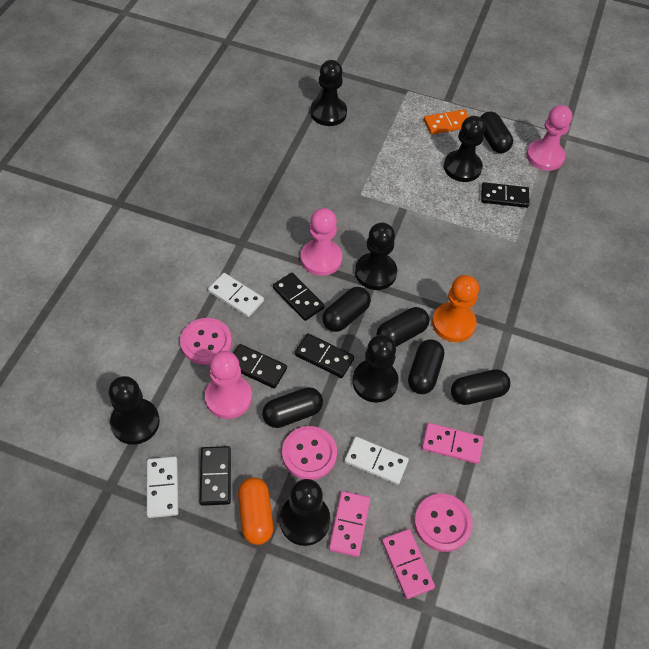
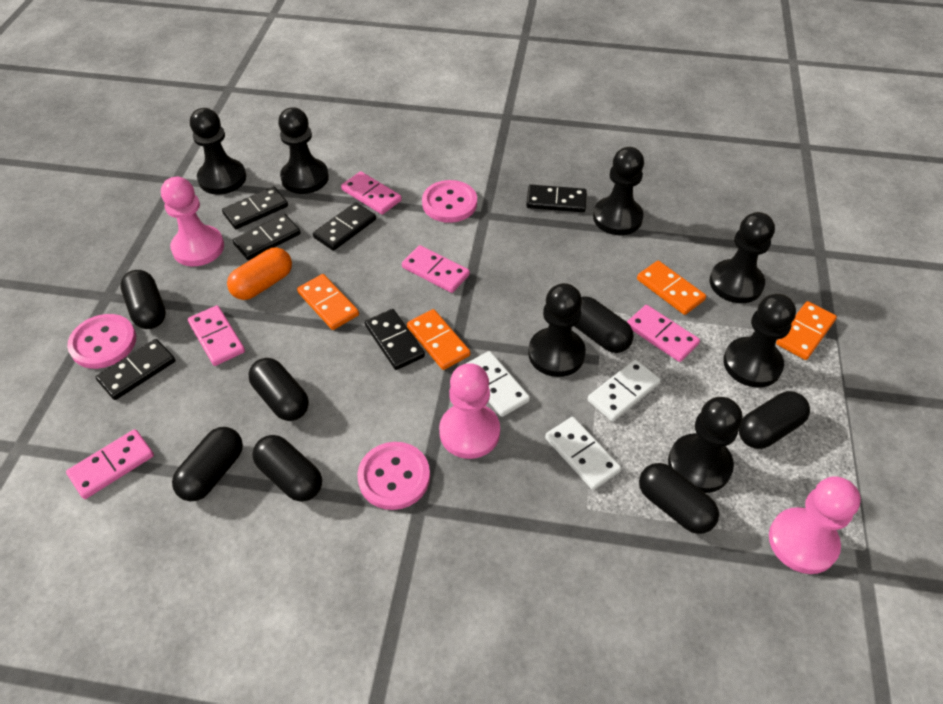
black capsule: [262,387,323,428] [322,287,371,332] [377,307,429,347] [408,339,444,394] [451,369,510,405] [480,111,513,153] = 6 -> [120,270,166,329] [172,427,243,501] [249,358,309,421] [252,435,322,502] [575,296,634,353] [639,463,719,534] [739,391,810,449] = 7
black domino: [200,446,231,506] [233,344,287,389] [273,273,325,321] [295,333,354,378] [481,182,530,208] = 5 -> [96,339,175,400] [222,187,288,229] [233,214,301,260] [313,202,376,251] [365,309,425,370] [526,185,587,213] = 6
black pawn: [109,376,160,445] [280,479,330,546] [310,60,347,126] [352,335,399,402] [355,223,397,290] [444,116,485,182] = 6 -> [190,108,246,195] [278,107,329,194] [528,283,586,377] [593,147,644,235] [668,397,742,493] [710,212,775,303] [723,294,796,388] = 7
orange domino: [424,109,469,134] = 1 -> [297,274,359,330] [407,309,470,370] [637,261,706,315] [776,301,837,360] = 4
orange pawn: [432,275,479,342] = 1 -> none = 0
pink domino: [329,491,370,557] [382,529,435,599] [422,423,484,464] = 3 -> [66,429,154,499] [188,305,245,366] [341,171,402,215] [402,245,470,293] [627,305,700,362] = 5

